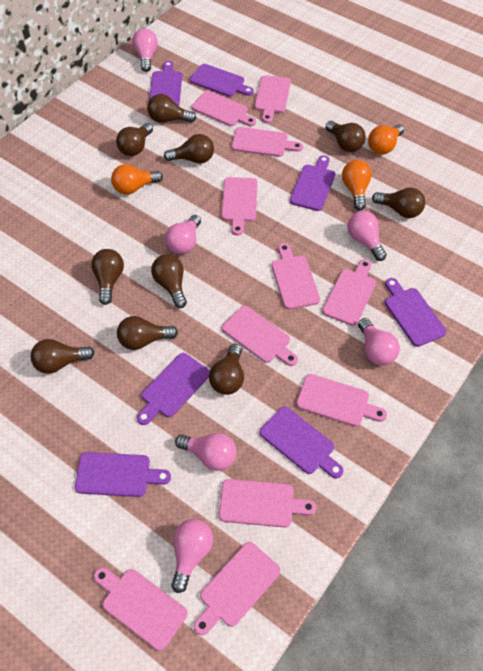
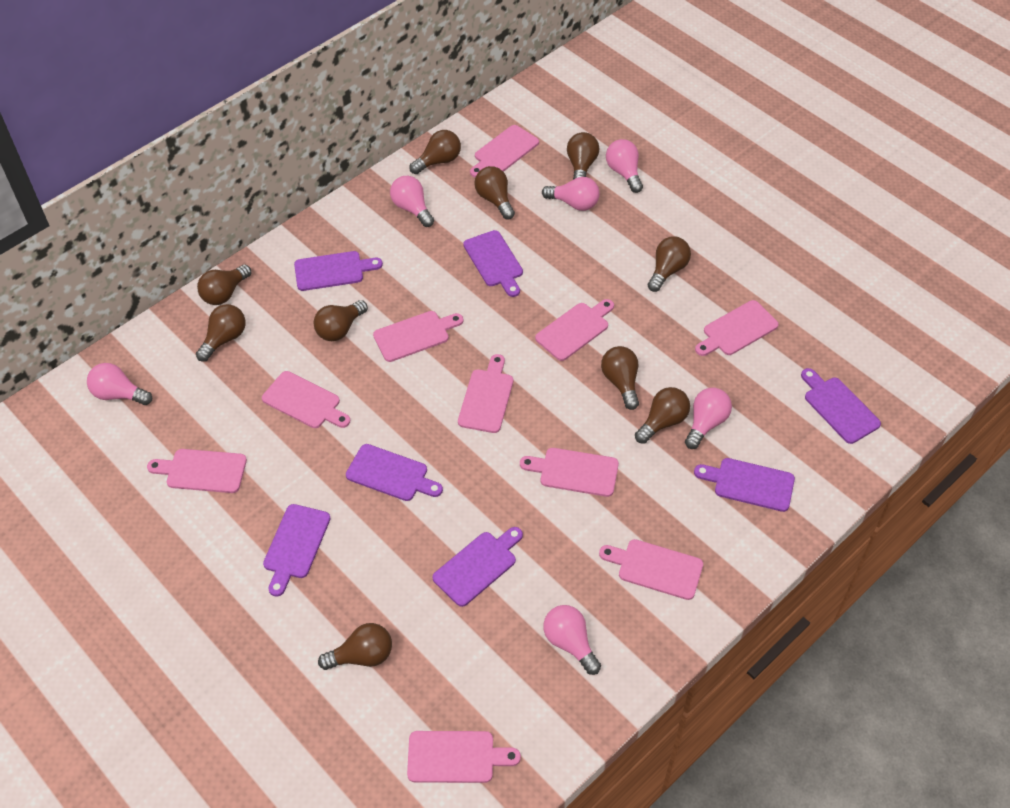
orange light bulb: [111,164,163,195] [342,160,372,210] [368,124,404,155] = 3 -> none = 0
pink cutting board: [94,567,188,651] [191,90,256,126] [194,542,280,635] [219,479,316,528] [221,177,258,236] [222,306,298,366] [232,127,303,157] [254,75,291,123] [271,243,320,309] [296,374,387,427] [322,259,376,326] = 11 -> [147,449,247,493] [262,371,350,428] [373,311,463,362] [407,731,521,783] [458,354,513,433] [470,125,539,177] [520,448,619,497] [535,299,614,361] [599,539,703,600] [695,300,779,356] = 10

